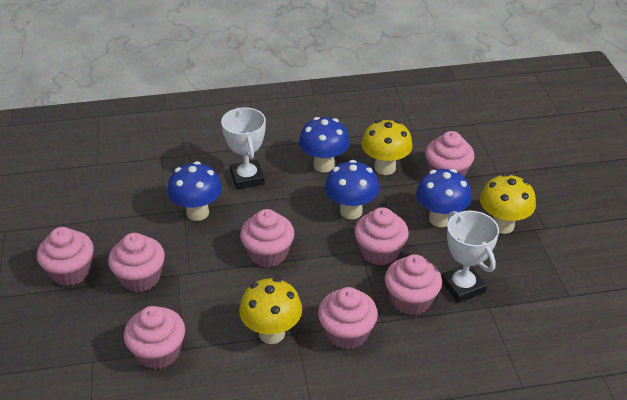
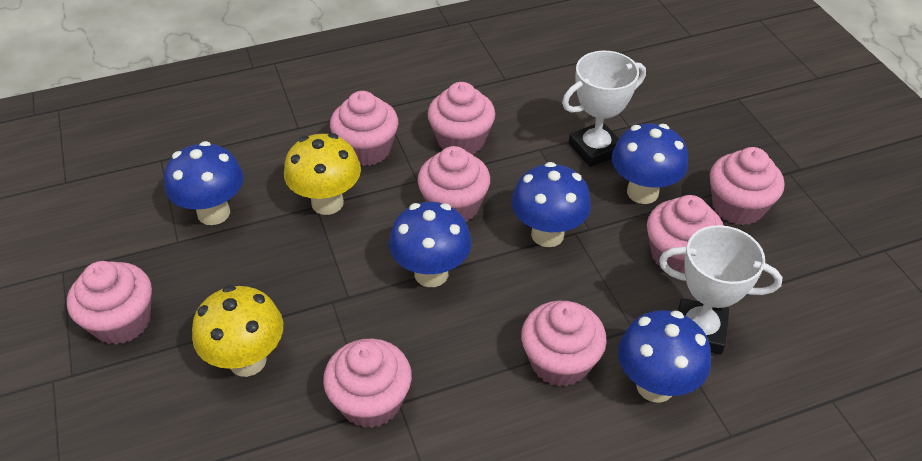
blue mushroom: [168,161,222,221] [299,117,350,172] [325,160,379,219] [416,169,471,227] = 4 -> [164,141,244,225] [389,202,472,287] [511,162,591,247] [612,124,688,204] [618,310,711,403] = 5
yellow mushroom: [239,278,302,344] [361,120,413,175] [480,173,536,234] = 3 -> [192,285,283,377] [284,133,361,215] = 2

